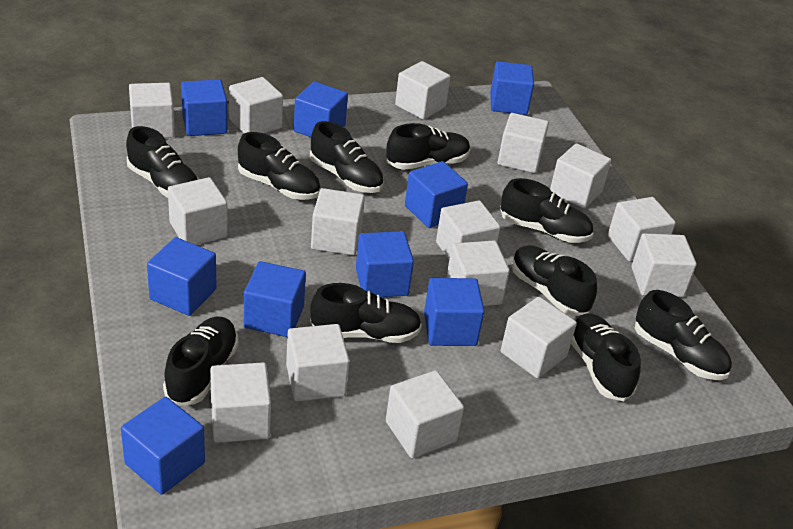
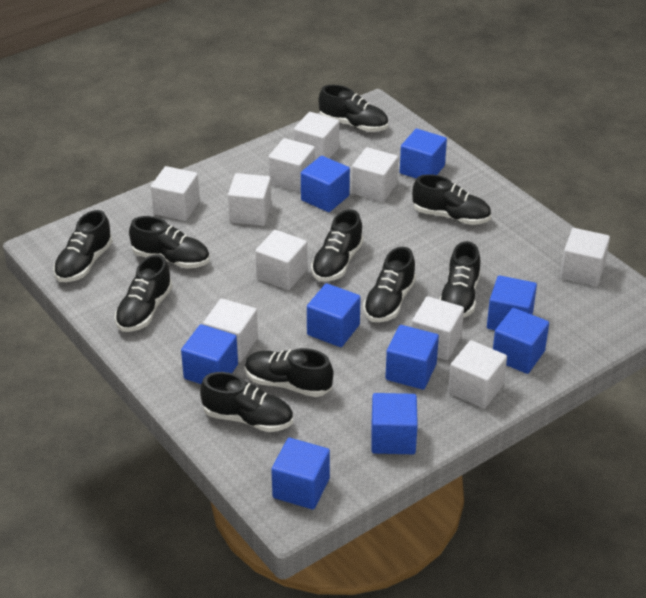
white cube: [129,83,175,138] [168,177,228,245] [210,363,271,443] [229,77,283,133] [286,324,350,401] [311,188,365,255] [386,370,464,458] [395,61,450,120] [436,200,501,260] [446,240,510,306] [498,113,549,173] [501,297,577,378] [550,143,611,209] [608,197,676,262] [631,233,696,297] = 15 -> [151,166,200,221] [203,298,258,362] [228,173,271,226] [255,230,307,290] [268,138,315,192] [294,112,339,160] [351,147,398,202] [412,296,464,360] [448,340,507,409] [560,228,610,287] = 10

